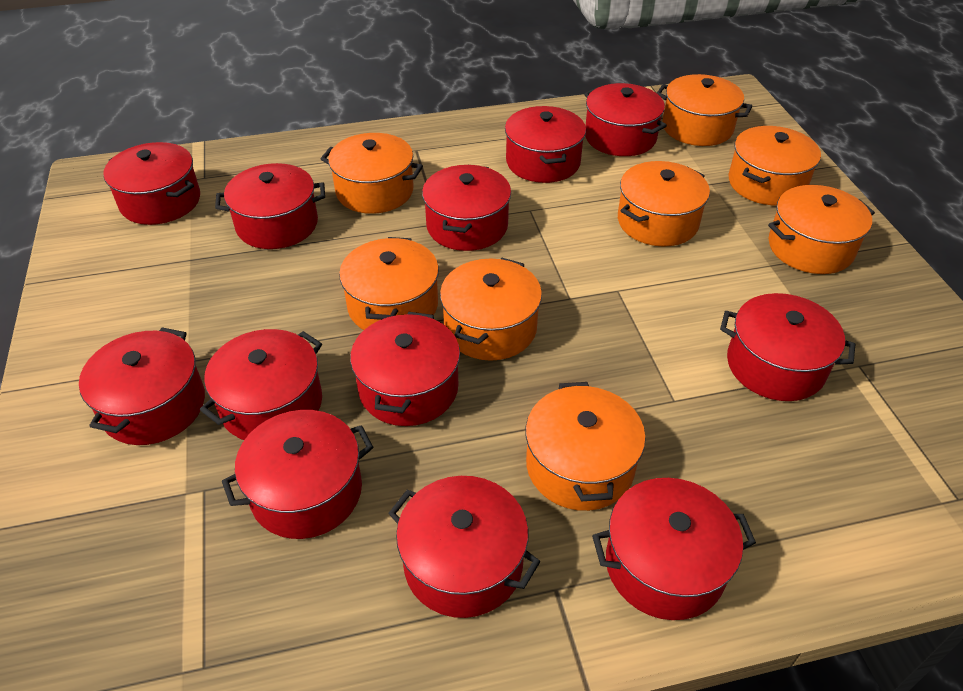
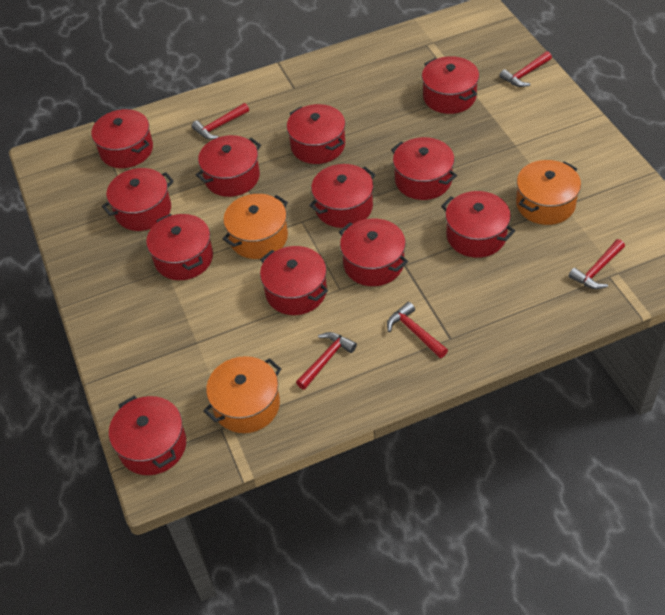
orange pot: [321,133,423,214] [339,237,439,330] [440,258,542,361] [525,382,646,511] [618,161,710,247] [657,74,752,146] [729,126,821,205] [768,185,875,274] = 8 -> [203,356,281,433] [222,194,288,259] [516,160,581,225] = 3
red hammer: none = 0 -> [192,103,249,140] [296,332,357,390] [387,302,448,358] [499,51,552,87] [568,239,625,289] = 5

